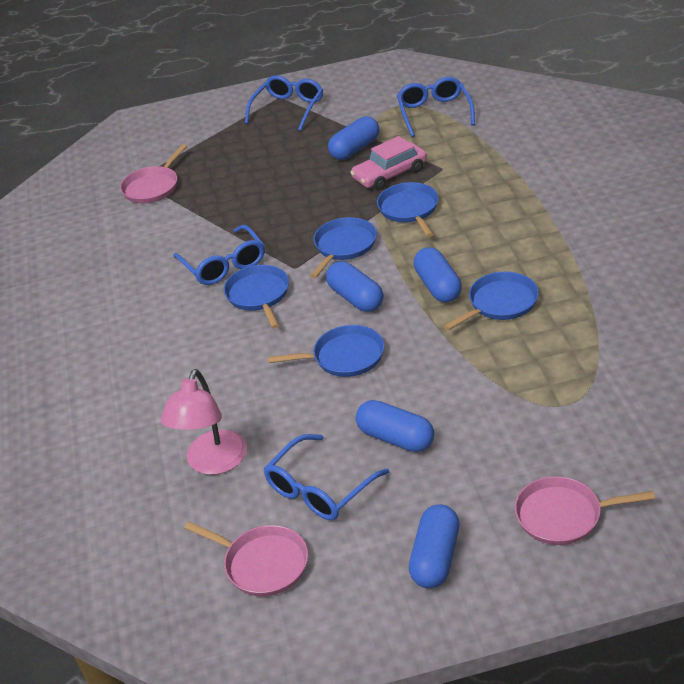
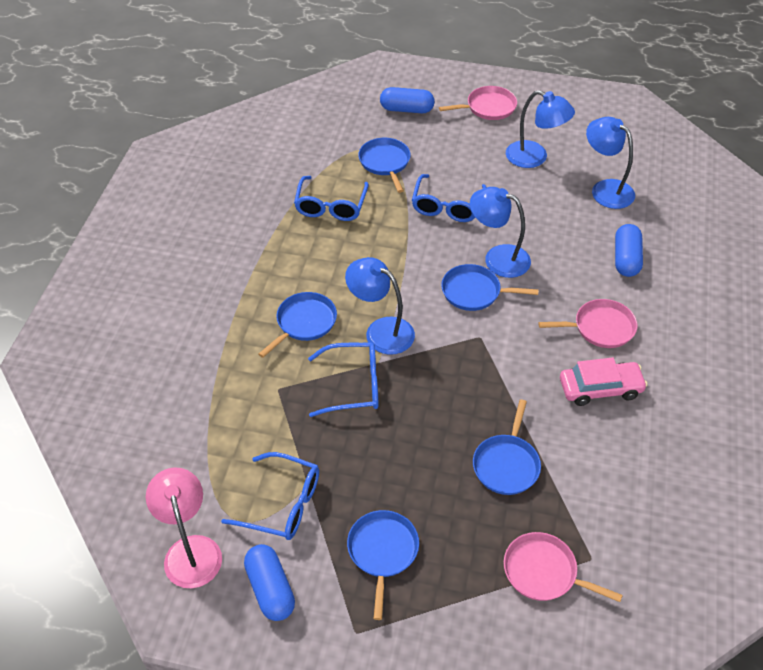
blue capsule: [326,261,384,312] [328,116,379,160] [356,400,434,452] [409,504,459,588] [414,247,462,303] = 5 -> [244,544,295,621] [380,87,435,113] [615,224,643,277] = 3
blue lamp: none = 0 -> [345,257,415,355] [470,187,531,278] [506,90,575,168] [586,117,635,209] = 4

